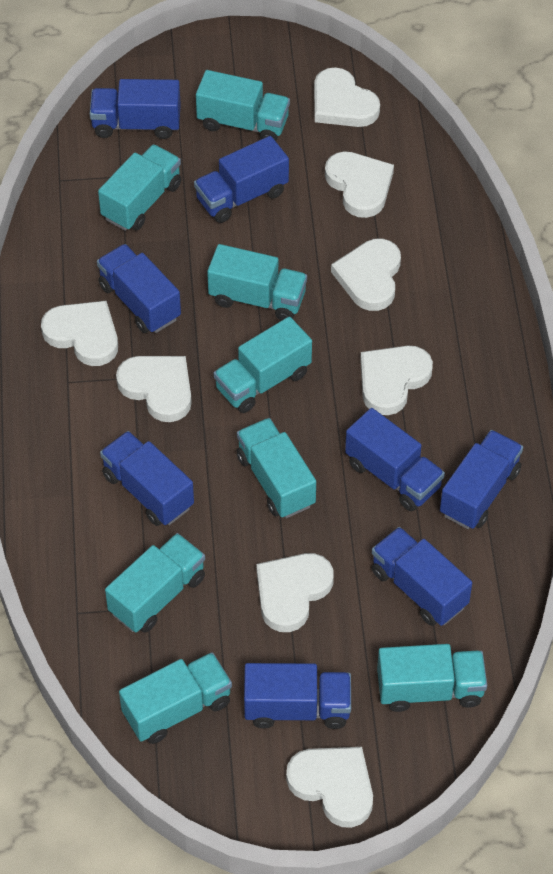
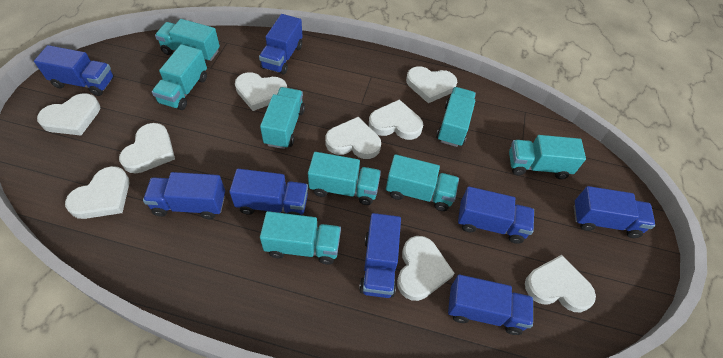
white heart: [41,301,118,366] [116,356,192,422] [256,553,334,632] [286,747,373,828] [314,67,380,127] [325,151,394,218] [331,239,401,311] [360,345,433,415] = 8 -> [37,93,100,135] [65,166,129,219] [119,123,175,173] [235,72,287,111] [325,117,381,159] [369,99,423,140] [397,236,455,301] [406,66,457,103] [525,255,596,312] = 9

